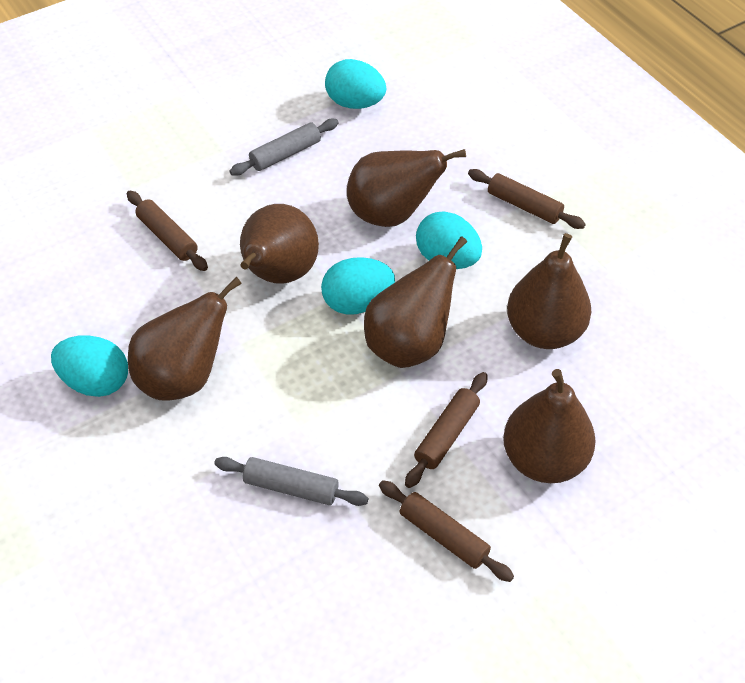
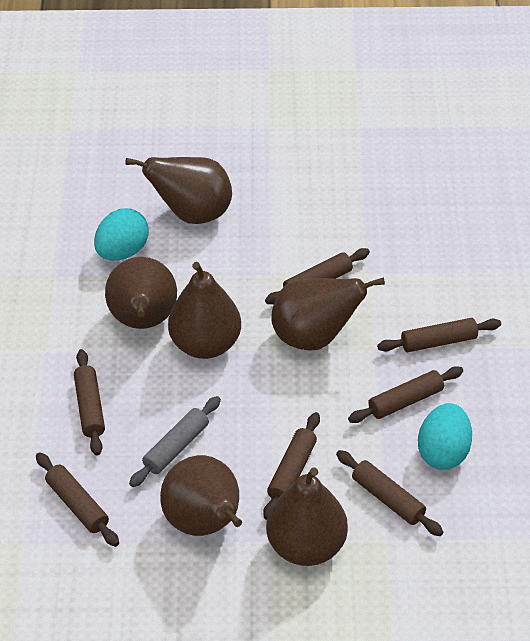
brown rolling pin: [127,191,208,271] [379,480,514,582] [405,372,488,488] [468,169,586,229] = 4 -> [36,452,119,547] [74,349,105,455] [263,412,320,520] [265,248,370,304] [336,450,443,536] [348,366,463,423] [377,318,501,352] = 7
grey rolling pin: [214,457,368,506] [230,119,339,176] = 2 -> [129,396,221,487] = 1
turquoise egg: [51,335,128,397] [321,257,395,315] [325,59,386,109] [416,212,482,269] = 4 -> [94,208,149,261] [418,403,472,470] = 2

